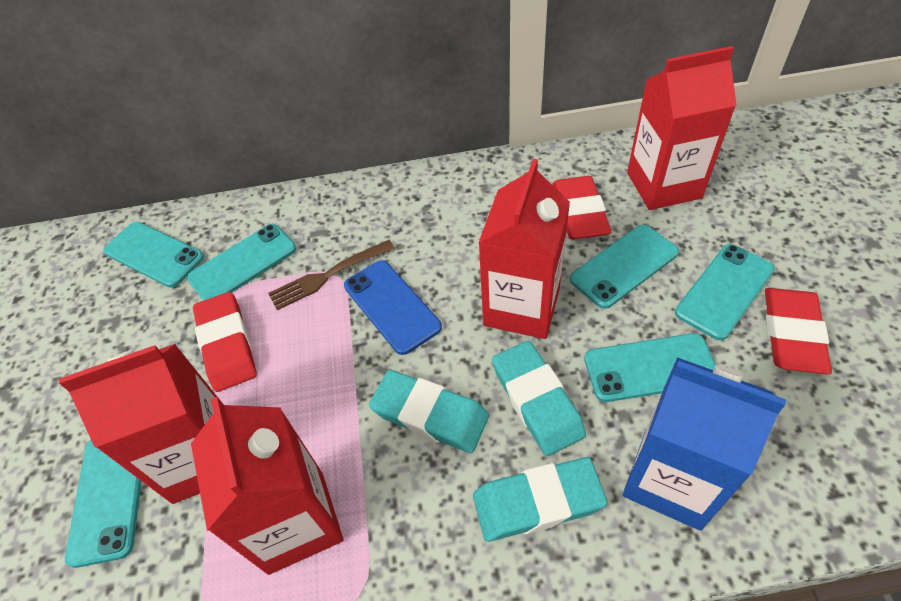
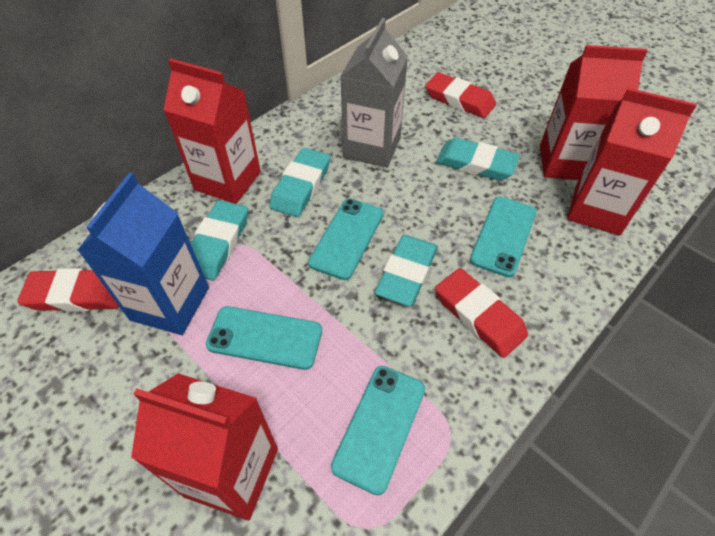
blue phone: [344,260,442,355] = 1 -> none = 0
brown fork: [268,240,395,310] = 1 -> none = 0
grey carton: none = 0 -> [340,18,408,168] = 1
turquoise eraser: [369,370,489,453] [473,457,607,542] [492,341,586,456] = 3 -> [190,200,248,281] [269,148,330,217] [375,235,438,306] [436,138,520,180] = 4
turquoise phone: [65,440,142,568] [104,222,204,288] [187,224,296,301] [570,225,679,309] [584,333,716,402] [675,244,775,340] = 6 -> [206,306,322,370] [308,199,383,280] [331,366,425,495] [470,197,536,277] = 4

